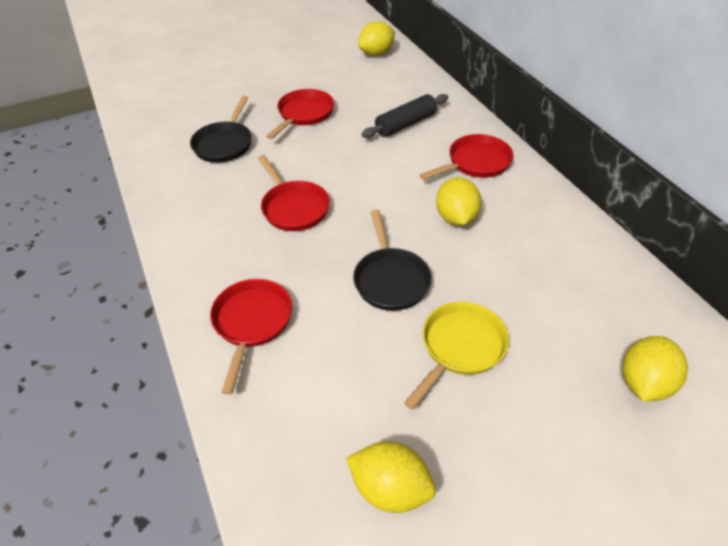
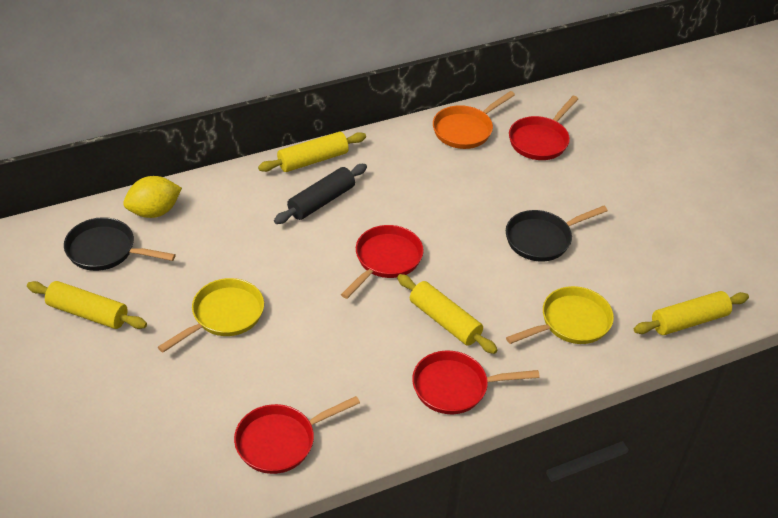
orange pan: none = 0 -> [433,91,515,149] = 1
yellow lemon: [346,441,436,513] [358,21,395,56] [436,177,482,226] [623,336,688,401] = 4 -> [123,176,182,218] = 1
yellow pan: [404,302,509,410] = 1 -> [158,278,264,352] [506,286,614,344] = 2
yellow rolling pin: none = 0 -> [27,281,147,329] [258,132,366,172] [397,274,497,354] [634,291,749,335] = 4

